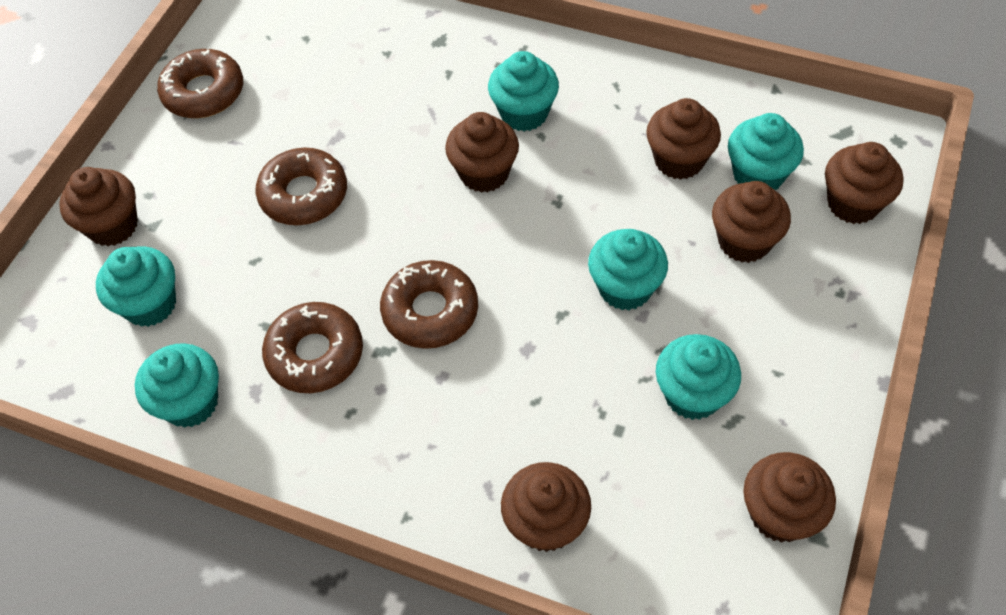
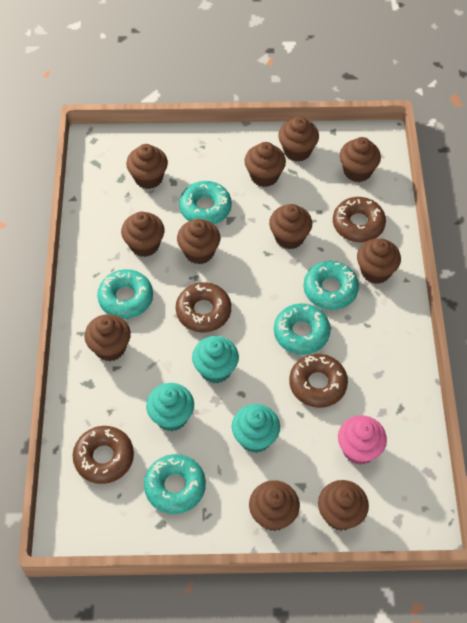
brown cupcake: [59,167,138,246] [445,112,519,193] [501,462,591,552] [646,98,721,180] [712,181,791,263] [743,452,836,543] [825,142,903,224] = 7 -> [84,314,131,361] [121,212,165,257] [126,144,168,189] [177,219,220,264] [245,142,286,187] [249,480,300,531] [269,204,312,249] [278,116,319,162] [318,480,369,531] [340,137,381,182] [357,238,401,284] = 11
pink cupcake: none = 0 -> [338,415,387,465] = 1
turquoise cupcake: [96,246,176,327] [135,343,219,428] [488,51,559,131] [588,229,668,310] [656,334,741,420] [728,113,804,190] = 6 -> [146,383,194,431] [192,336,239,383] [232,404,280,453] = 3
turquoise donut: none = 0 -> [97,269,153,319] [144,454,206,514] [179,181,232,224] [274,303,331,355] [303,261,359,310] = 5

